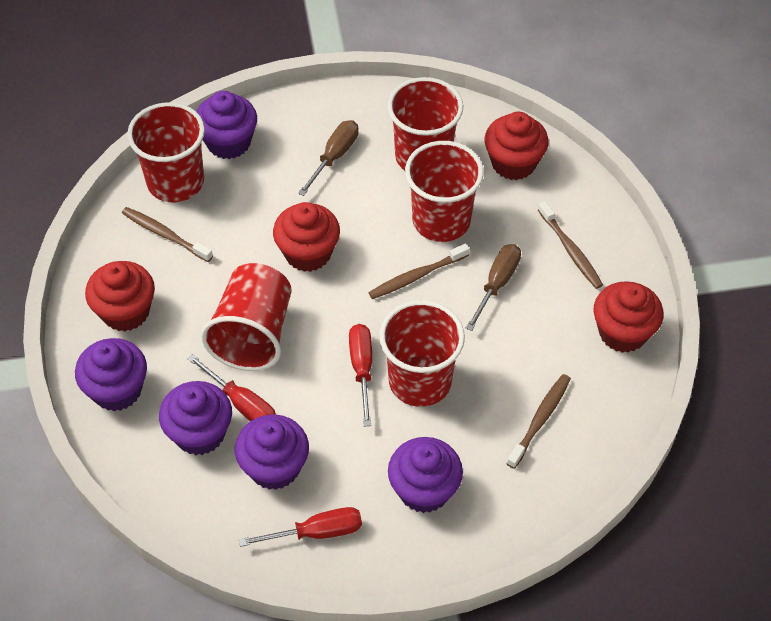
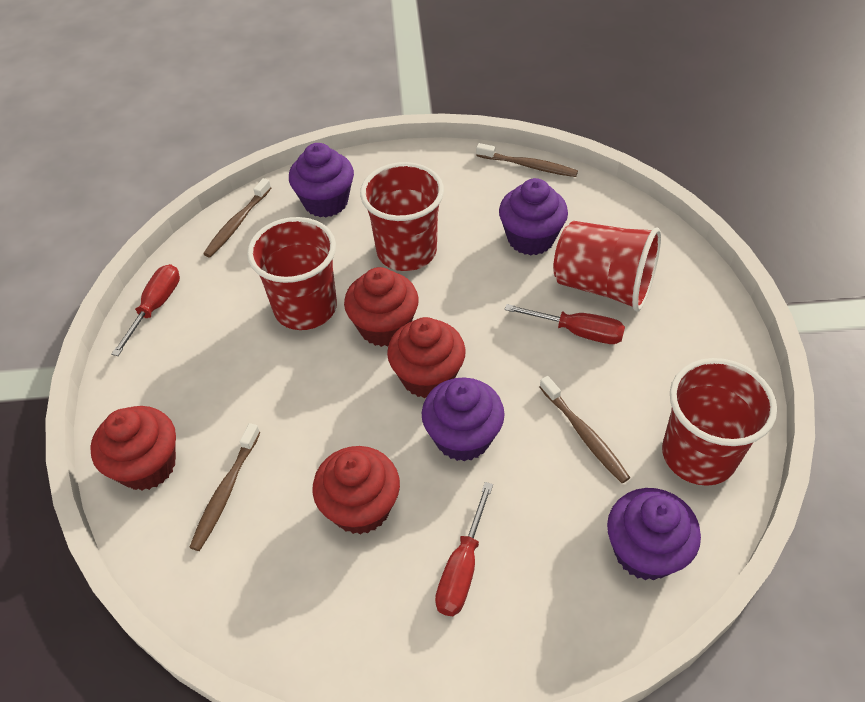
brown screwdriver: [298,120,358,196] [466,244,521,331] = 2 -> none = 0
purple cupcake: [75,338,147,411] [159,381,232,455] [196,91,257,159] [235,414,309,490] [388,437,463,513] = 5 -> [289,143,354,217] [422,378,505,461] [499,178,568,255] [607,488,701,580] = 4
red cup: [127,102,205,202] [201,263,292,371] [379,300,465,407] [387,77,463,170] [405,141,484,242] = 5 -> [247,217,337,330] [360,162,444,271] [553,221,661,311] [662,358,777,486] = 4

